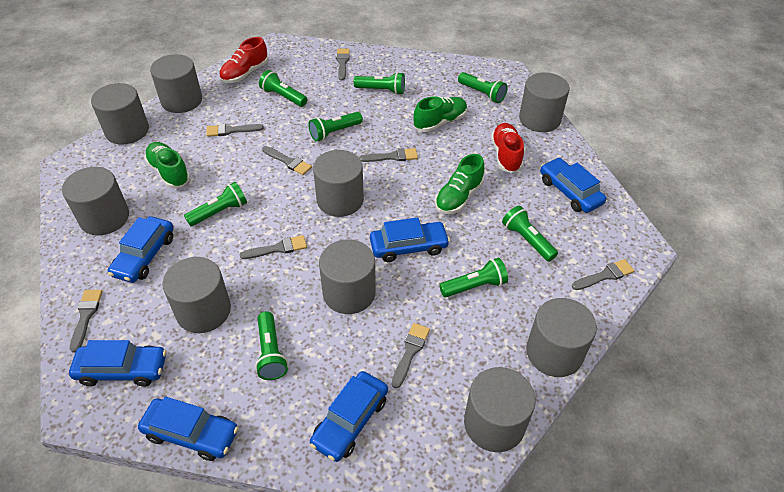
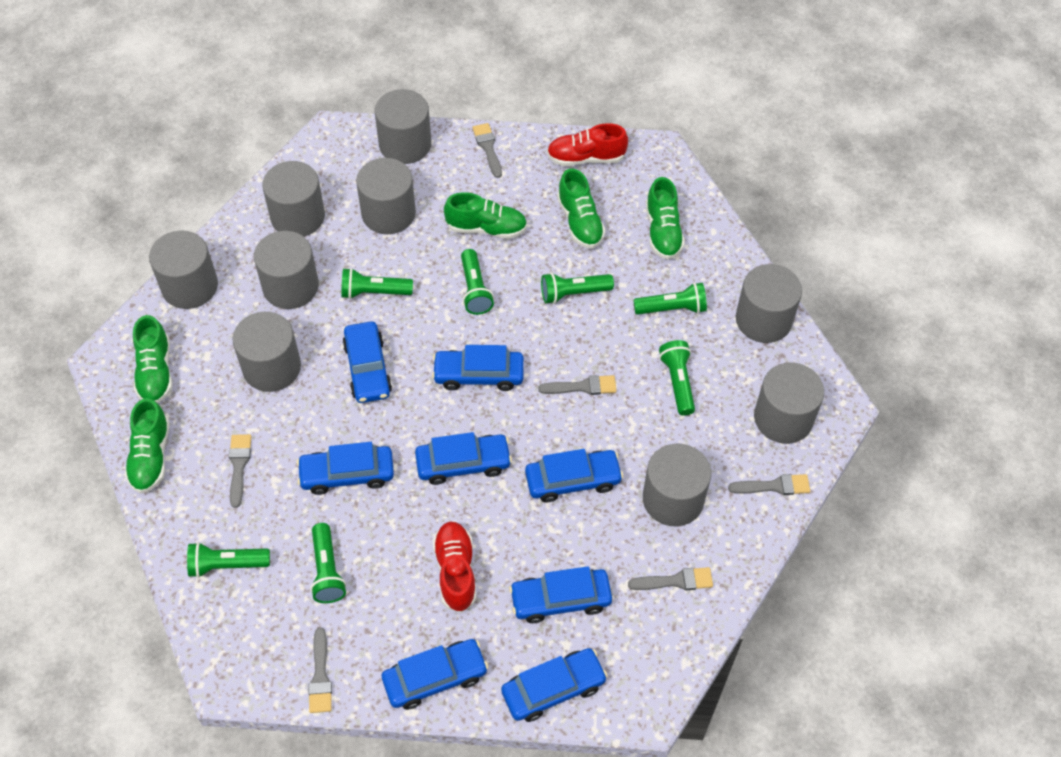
blue car: [69,340,166,387] [108,216,174,283] [138,396,238,461] [310,371,388,462] [370,217,450,262] [540,158,606,213] = 6 -> [297,442,394,495] [342,321,392,403] [382,639,488,710] [415,432,512,485] [432,345,524,391] [501,648,608,722] [509,566,612,623] [525,449,623,503] = 8
green flashlight: [184,182,247,226] [255,311,288,380] [259,70,307,107] [308,112,363,142] [353,72,405,95] [439,258,508,297] [458,72,508,103] [502,206,558,262] = 8 -> [187,542,270,578] [310,523,346,603] [341,268,413,299] [461,249,494,315] [541,273,614,304] [633,283,707,315] [659,340,695,416] = 7
green shoe: [144,142,190,188] [413,96,467,132] [435,154,484,214] = 3 -> [125,398,170,493] [133,315,172,403] [444,192,527,239] [557,169,605,248] [646,177,685,260] = 5
grey brush: [70,290,103,353] [206,124,264,137] [240,235,307,259] [262,146,312,175] [336,49,350,81] [359,148,418,162] [392,323,430,388] [572,259,634,290] = 8 -> [229,434,252,508] [308,627,332,713] [472,123,502,178] [538,375,617,395] [628,567,713,590] [728,474,810,495] = 6

